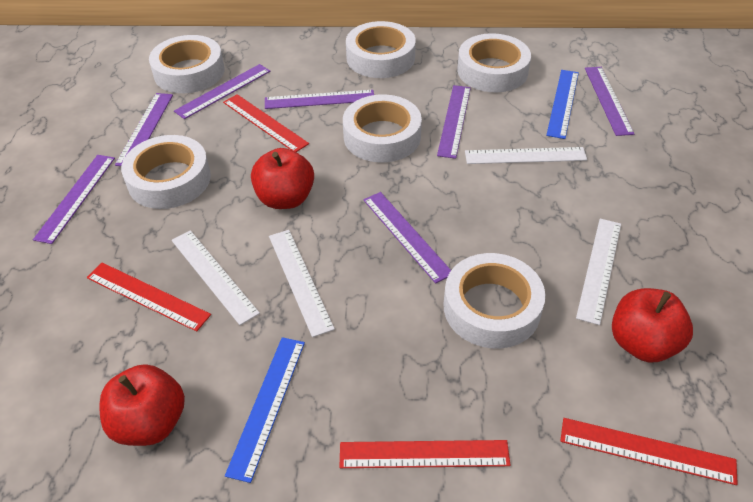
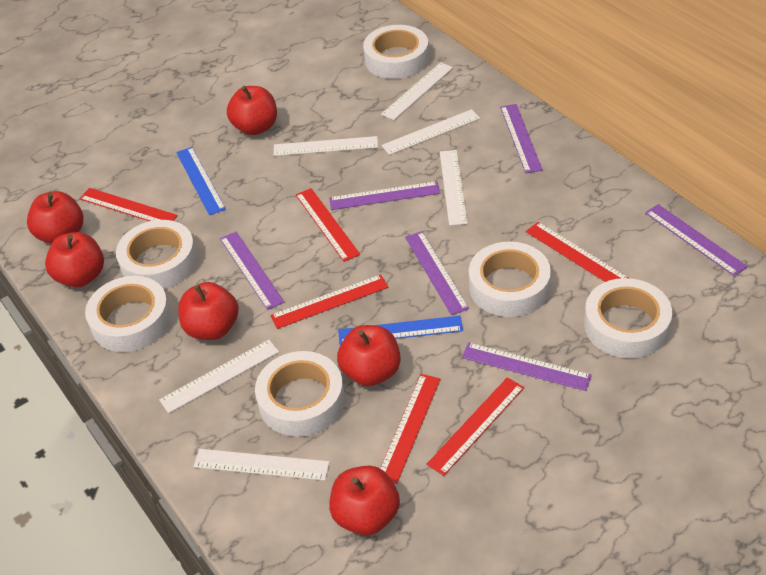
purple ruler: [33,155,115,244] [115,93,173,166] [174,64,270,119] [265,90,374,109] [363,192,451,283] [437,85,471,159] [585,67,634,136] = 7 -> [220,232,284,310] [329,181,440,210] [405,231,469,315] [462,342,592,391] [500,104,543,173] [645,204,748,276] = 6
red apple: [99,364,185,446] [251,148,314,209] [612,288,693,362] = 3 -> [27,191,83,244] [45,232,104,287] [178,282,239,340] [227,86,277,135] [329,465,400,535] [337,325,401,386] = 6
red ruler: [87,263,211,332] [223,94,309,152] [339,440,511,468] [560,418,738,485] = 4 -> [79,188,178,221] [271,274,388,329] [296,188,360,262] [380,374,441,484] [426,377,524,476] [526,222,628,282] = 6
white ruler: [172,230,260,325] [269,230,335,337] [465,147,587,164] [576,219,621,325] = 4 -> [159,340,279,413] [193,449,330,481] [273,136,378,156] [381,62,453,120] [381,109,480,155] [440,150,468,226] = 6

